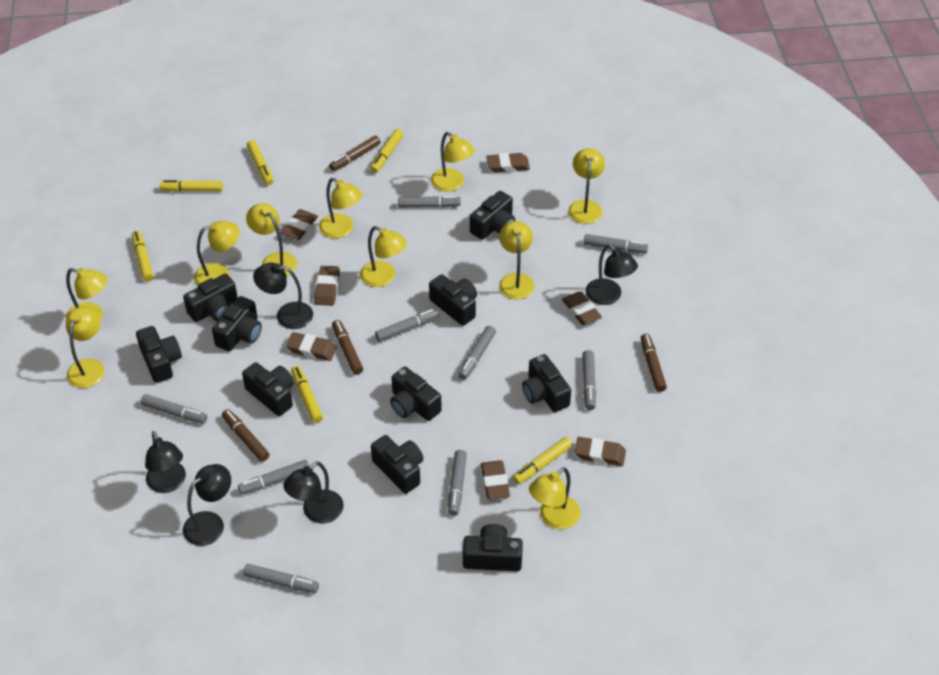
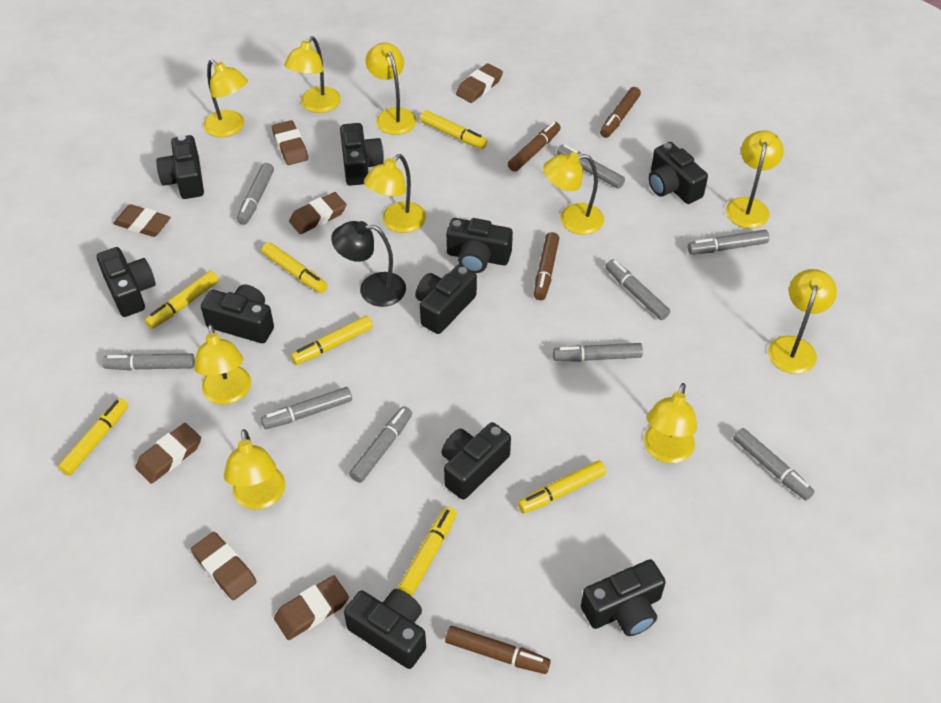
black lamp: [145,431,186,493] [183,464,231,546] [253,263,313,329] [283,461,344,524] [586,244,638,305] = 5 -> [331,221,406,307] = 1
yellow marker: [132,231,153,281] [160,180,223,192] [247,140,274,185] [291,366,323,423] [370,129,404,173] [513,437,572,484] = 6 -> [58,398,128,476] [145,271,219,329] [262,242,328,293] [291,316,373,365] [398,507,457,595] [420,110,487,149] [518,460,606,514] = 7

